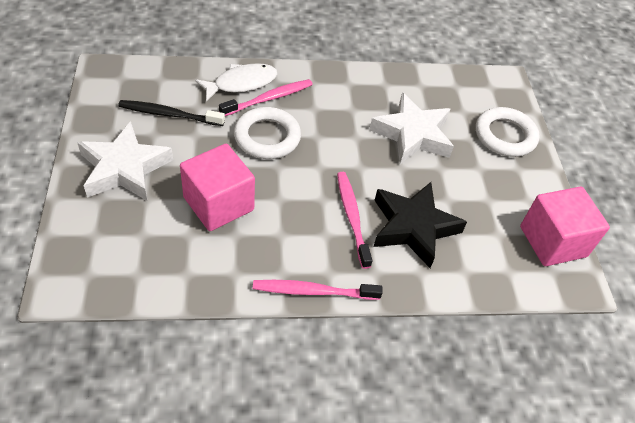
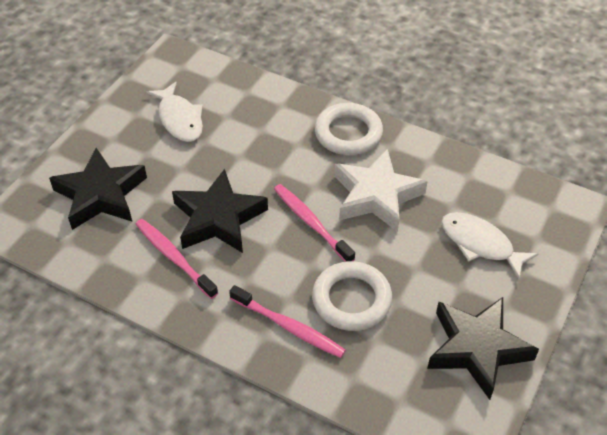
black star: [374,182,467,268] = 1 -> [49,148,147,230] [172,169,268,253] [427,297,539,400] = 3
black toothbrush: [118,100,225,126] = 1 -> none = 0
pink cube: [180,144,255,231] [520,187,610,266] = 2 -> none = 0
white fish: [195,63,278,102] = 1 -> [146,82,203,142] [441,212,538,279] = 2
white star: [77,121,173,201] [369,93,454,164] = 2 -> [334,149,428,232] = 1

